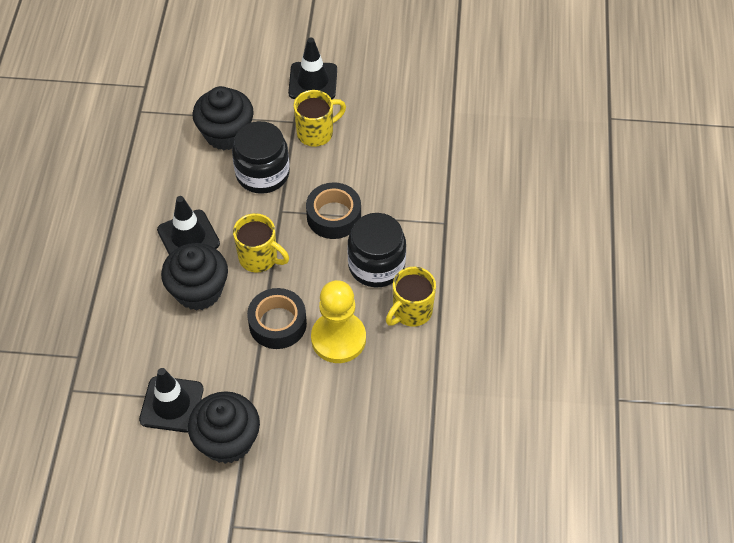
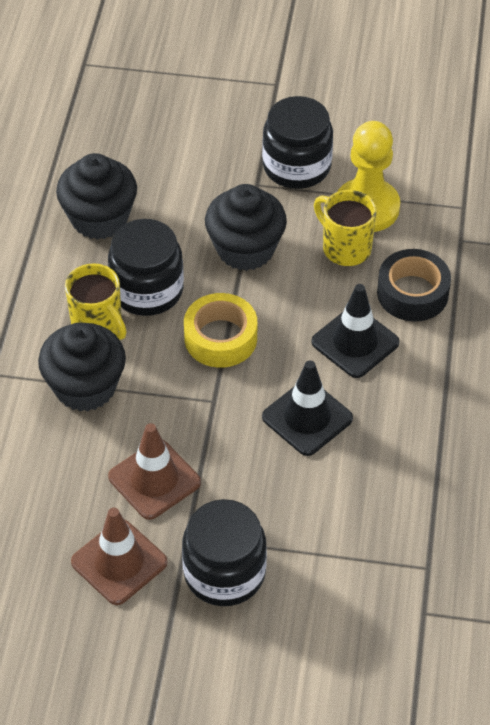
black jar: [232,121,290,194] [347,213,406,287] = 2 -> [108,219,184,316] [182,499,267,606] [262,96,333,189] = 3
black tape: [247,288,307,349] [306,182,361,239] = 2 -> [377,249,451,321] = 1
black traffic cone: [139,368,204,433] [157,196,220,254] [288,37,337,99] = 3 -> [262,360,353,456] [311,284,400,378] = 2
brown traffic cone: none = 0 -> [71,508,168,605] [108,423,201,520] = 2
yellow mug: [233,213,289,272] [294,90,346,147] [386,267,436,327] = 3 -> [65,264,127,340] [314,190,377,266] = 2
yellow tape: none = 0 -> [184,293,257,368] = 1

